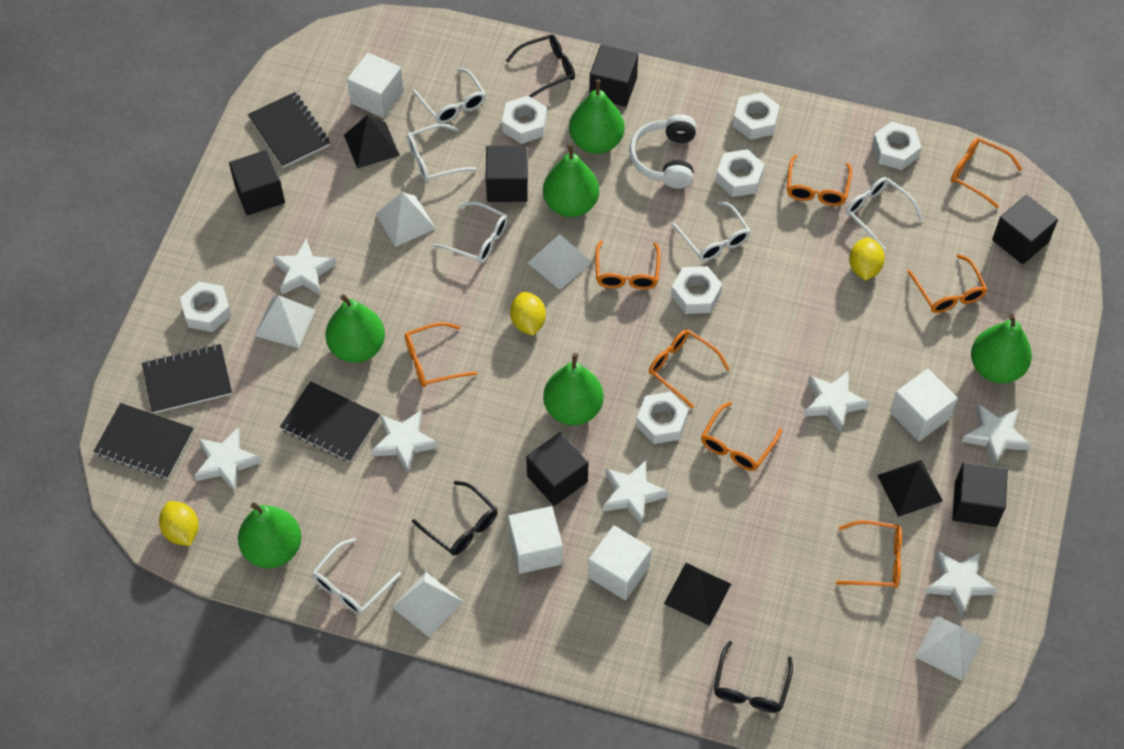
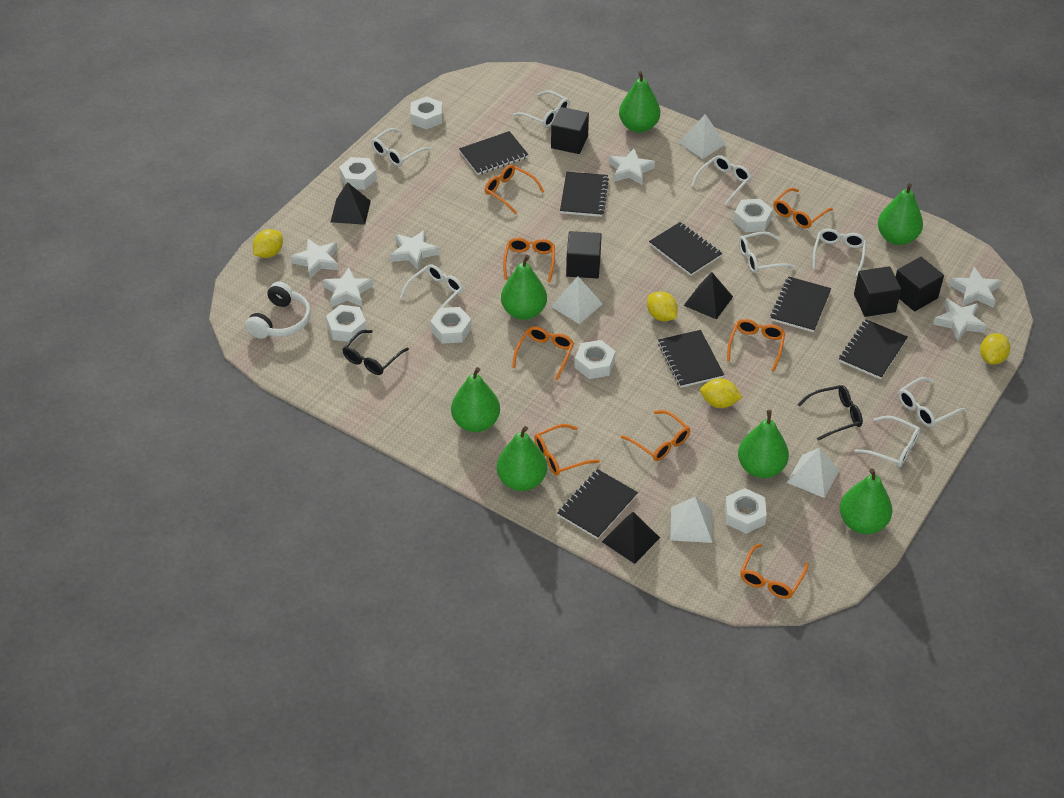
black cube: [229,150,285,216] [486,146,528,202] [526,432,588,506] [589,45,638,107] [952,462,1008,527] [992,195,1058,264] = 6 -> [551,107,589,154] [566,231,602,278] [854,266,901,317] [896,257,944,311] = 4
black glasses: [412,481,498,556] [506,35,575,98] [714,641,793,713] = 3 -> [342,330,409,375] [798,385,863,441] = 2
black notebook: [93,403,194,479] [142,344,232,414] [248,92,330,168] [280,381,380,462] = 4 -> [459,131,529,175] [557,469,638,539] [560,172,609,217] [649,222,722,276] [658,330,724,388] [770,276,831,332] [839,319,908,379] = 7
green pear: [238,502,301,568] [325,295,385,363] [543,143,599,217] [543,353,604,425] [569,79,624,154] [971,313,1032,383] = 6 -> [451,367,500,432] [497,426,547,491] [501,255,547,320] [619,71,660,133] [738,410,789,478] [840,468,892,534] [878,183,923,245] = 7
white cube: [347,52,404,118] [508,506,563,574] [588,525,652,600] [890,369,958,441] = 4 -> none = 0
white glasses: [312,538,401,615] [407,124,477,182] [412,68,486,124] [433,201,508,263] [672,201,751,261] [846,177,923,251] = 6 -> [371,128,430,166] [400,264,463,318] [513,90,569,128] [691,155,751,205] [739,231,795,273] [813,229,866,276] [855,416,920,467] [898,377,965,427] = 8
white pyramid: [255,295,315,348] [376,192,436,247] [392,572,464,638] [528,234,592,290] [915,616,983,681] = 5 -> [551,276,603,324] [670,497,712,543] [679,114,726,159] [787,448,840,498] = 4
white star: [194,428,262,492] [272,239,336,296] [371,410,438,473] [603,460,669,526] [804,371,869,433] [925,551,997,617] [962,404,1031,466] = 7 -> [290,239,338,278] [323,267,373,307] [390,230,439,270] [609,149,655,185] [933,298,987,341] [949,267,1001,308] = 6
yellow lemon: [159,501,199,546] [510,292,546,336] [849,237,885,281] = 3 -> [253,229,283,258] [647,291,678,321] [700,378,742,408] [980,333,1010,365] = 4

